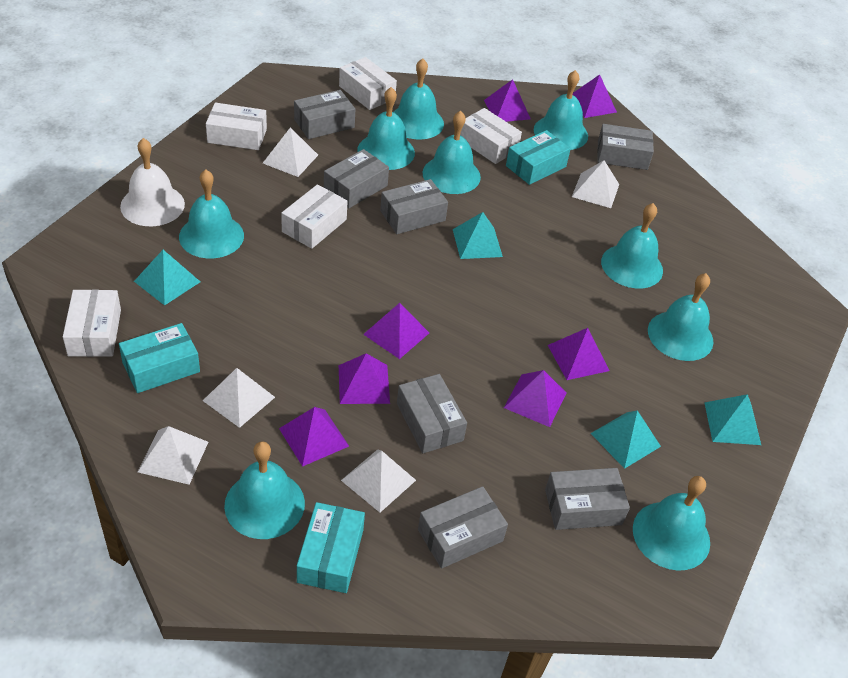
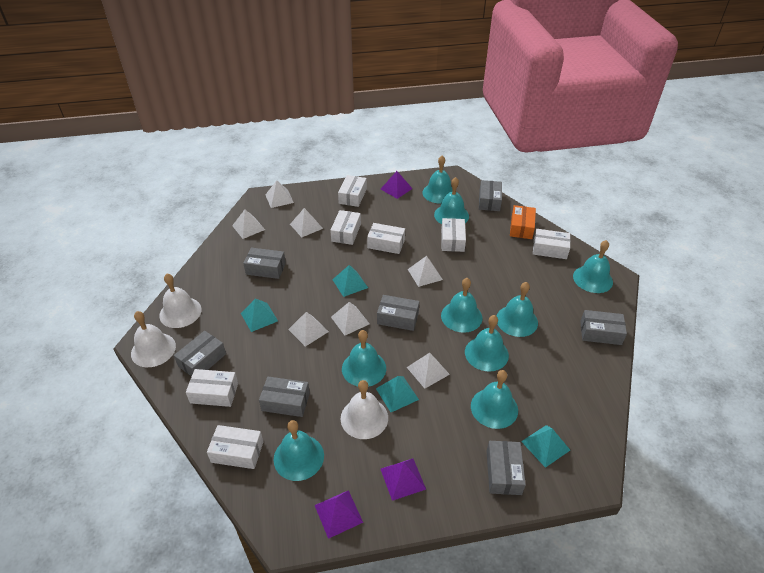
orange box: none = 0 -> [510,205,536,239] = 1
purple pyramid: [279,407,349,467] [339,353,390,404] [363,303,429,359] [484,79,531,122] [504,370,566,427] [548,328,610,380] [573,75,617,118] = 7 -> [315,490,363,539] [381,171,413,199] [381,458,426,501] = 3
turquoise box: [119,323,200,393] [297,502,365,593] [506,130,571,185] = 3 -> none = 0
white bell: [120,138,185,226] = 1 -> [131,311,176,367] [159,274,202,328] [340,380,388,439] = 3
white box: [63,289,121,357] [206,103,267,150] [281,184,347,249] [339,57,397,110] [460,108,522,164] = 5 -> [186,369,238,407] [207,425,263,469] [330,210,361,245] [338,175,367,207] [367,223,405,254] [441,218,466,252] [533,229,571,259] = 7
white pyramid: [138,426,208,485] [203,368,275,428] [263,127,318,177] [341,449,416,512] [572,160,619,208] = 5 -> [232,210,265,239] [265,181,294,208] [288,312,329,347] [290,208,323,237] [331,302,370,335] [407,353,450,389] [408,256,443,287] = 7

